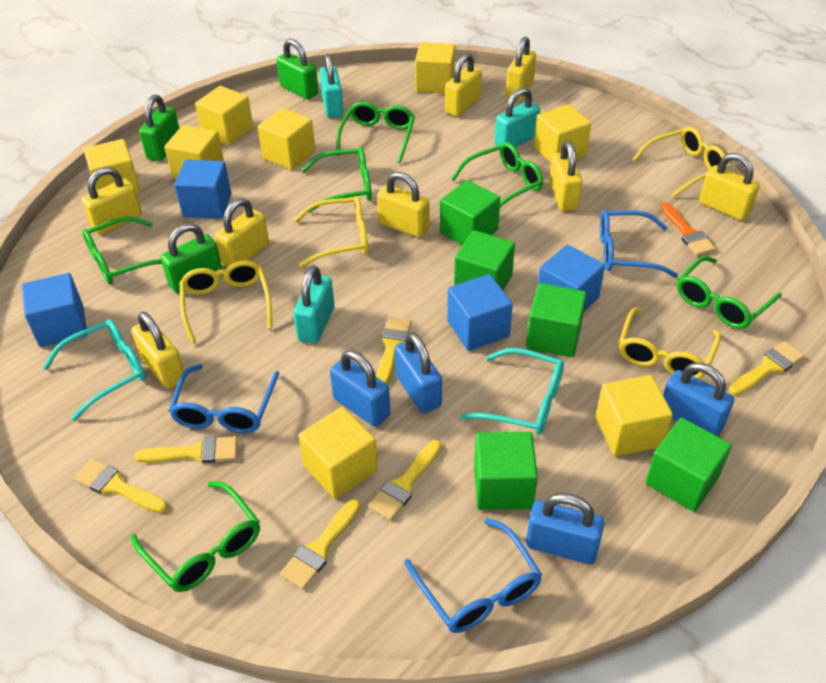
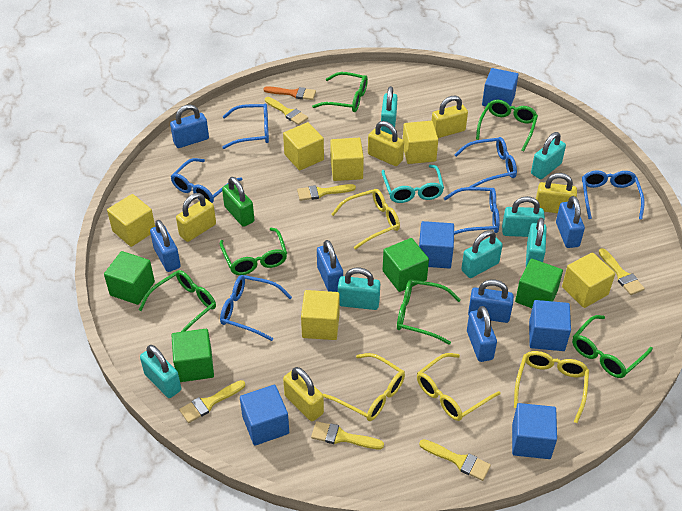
blue cube: [22,273,87,347] [174,160,231,219] [447,274,513,351] [537,245,605,311] = 4 -> [240,385,289,446] [419,221,454,268] [482,68,519,106] [512,403,557,459] [529,300,571,351] = 5
blue glasses: [169,364,280,433] [404,518,542,633] [600,210,678,278] = 3 -> [171,158,243,203] [220,275,292,341] [222,104,269,149] [444,187,500,235] [454,137,517,187] [582,170,645,220] = 6
blue padlock: [330,350,390,427] [395,332,442,413] [526,493,604,564] [663,363,734,436] = 4 -> [150,220,181,272] [170,105,209,148] [317,240,343,292] [467,306,497,362] [468,280,514,323] [556,196,585,248] = 6
green cube: [440,180,500,245] [454,230,515,290] [474,432,538,510] [526,283,587,357] [645,418,732,512] = 5 -> [104,251,155,305] [171,329,214,382] [383,238,429,292] [515,259,563,308] = 4
green padlock: [139,94,179,161] [160,223,222,294] [276,39,319,99] = 3 -> [222,177,254,227] = 1
turquoise glasses: [43,319,146,421] [460,348,564,435] = 2 -> [382,165,444,203] = 1
turquoise padlock: [293,265,335,344] [319,53,344,118] [495,88,540,147] = 3 -> [140,345,181,398] [338,268,380,310] [381,86,398,134] [461,230,503,278] [502,196,545,237] [526,218,547,267] [531,132,566,179] = 7
yellow cube: [84,139,141,193] [164,125,224,179] [195,86,253,146] [258,108,315,170] [299,407,378,499] [415,42,455,94] [534,104,591,162] [596,375,673,456] = 8 -> [107,194,155,247] [283,122,324,171] [301,290,340,340] [330,138,364,181] [403,121,438,164] [562,252,615,308] = 6
yellow padlock: [82,167,142,235] [131,311,186,389] [215,198,269,267] [377,172,430,238] [445,53,482,117] [506,37,536,100] [549,141,583,211] [699,153,760,221] = 8 -> [176,193,216,242] [283,367,324,421] [368,121,404,166] [432,96,468,138] [536,173,577,213] = 5

